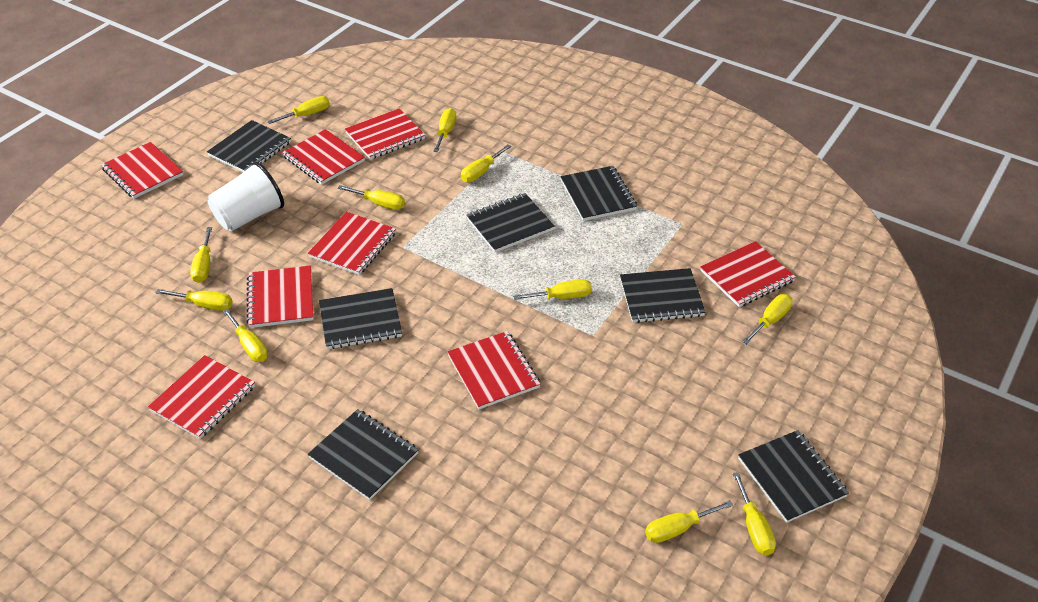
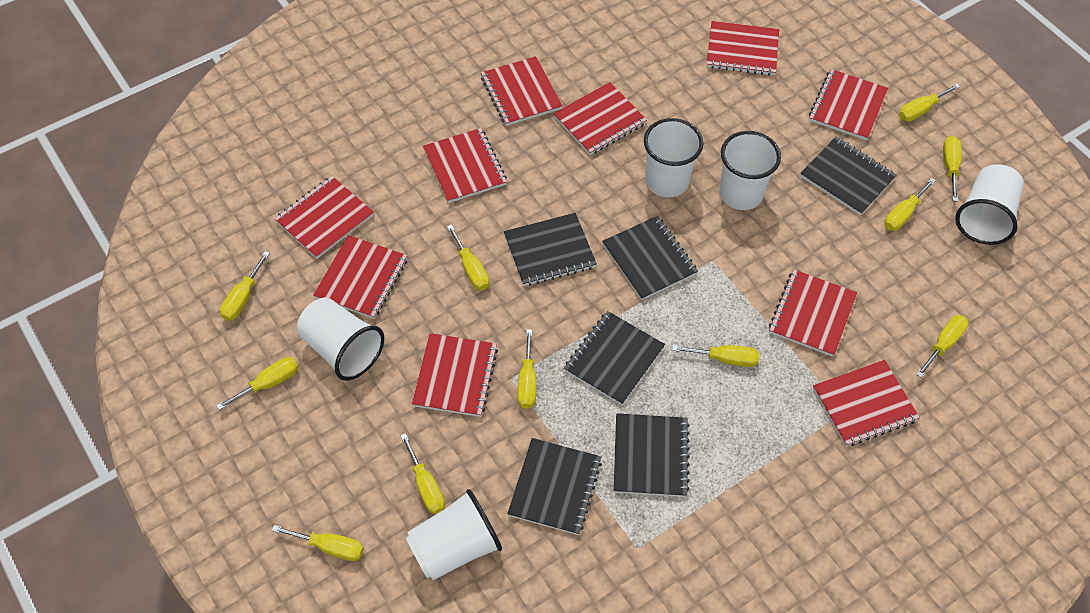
black notebook: [207,120,291,172] [308,409,418,500] [319,288,402,349] [466,193,555,252] [560,166,637,221] [620,268,706,323] [738,430,849,523] = 7 -> [504,213,597,286] [507,438,602,535] [564,311,665,405] [602,216,698,300] [614,413,690,497] [800,137,897,215] = 6
red notebook: [101,142,184,199] [148,355,255,439] [246,265,314,328] [282,129,365,185] [308,212,396,275] [345,109,425,160] [447,331,540,409] [700,241,796,307] = 8 -> [274,176,374,259] [313,235,407,319] [412,333,498,417] [423,128,507,203] [481,56,562,126] [553,82,647,155] [707,21,779,76] [769,270,857,357] [809,69,888,140] [813,360,920,447] = 10
white cup: [208,162,284,231] = 1 -> [297,297,384,381] [406,489,502,580] [644,118,703,197] [719,131,781,210] [955,164,1024,245] = 5

